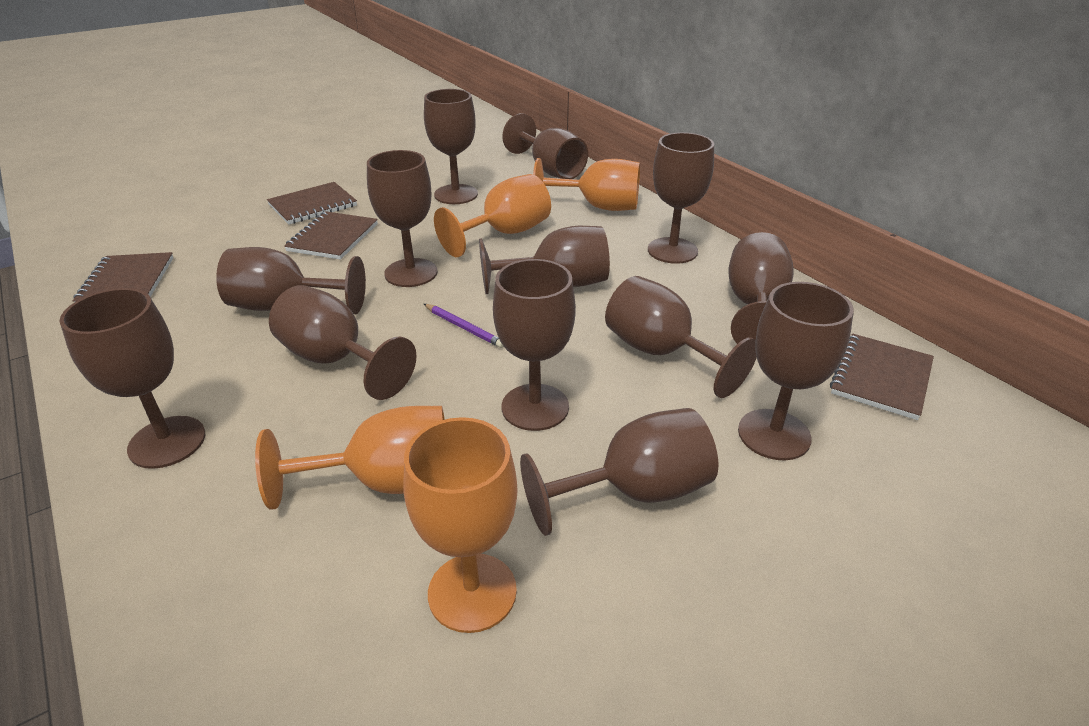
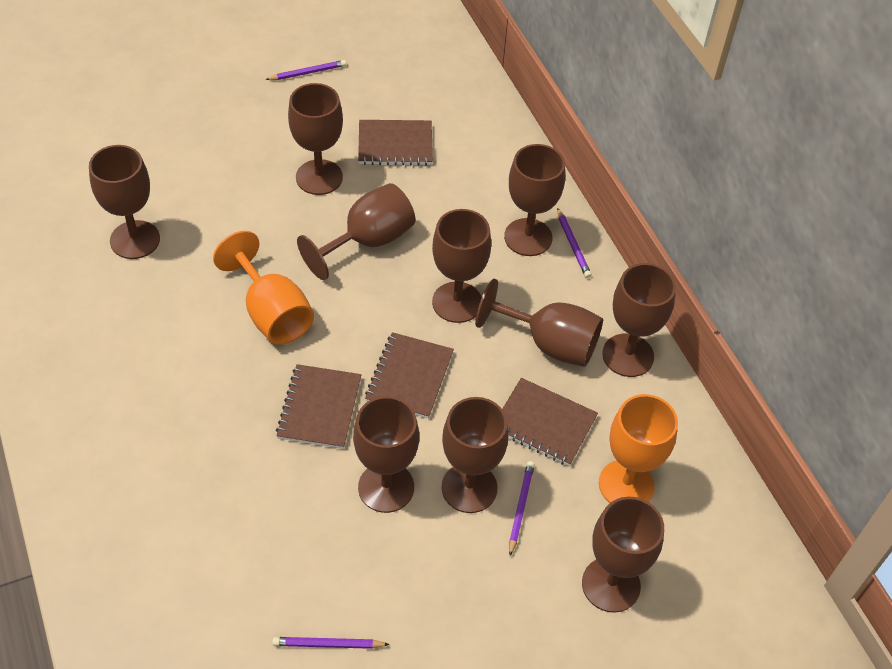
brown goblet: [60,288,205,469] [216,247,366,314] [269,285,417,400] [367,150,437,287] [424,89,478,204] [479,226,610,294] [493,259,576,431] [502,113,588,179] [520,408,718,536] [605,276,757,398] [648,132,714,264] [728,232,793,344] [738,282,854,460] = 13 -> [89,145,160,259] [288,83,343,195] [297,183,415,280] [353,396,419,513] [432,209,491,323] [441,397,508,513] [475,279,603,367] [504,144,565,256] [582,497,664,613] [602,263,676,377] = 10
orange goblet: [255,406,445,510] [403,417,518,633] [434,174,551,257] [533,158,640,211] = 4 -> [213,231,314,345] [599,394,678,503] = 2
purple pencil: [424,304,504,348] = 1 -> [265,60,346,80] [272,637,390,649] [509,461,534,556] [557,208,591,278] = 4

